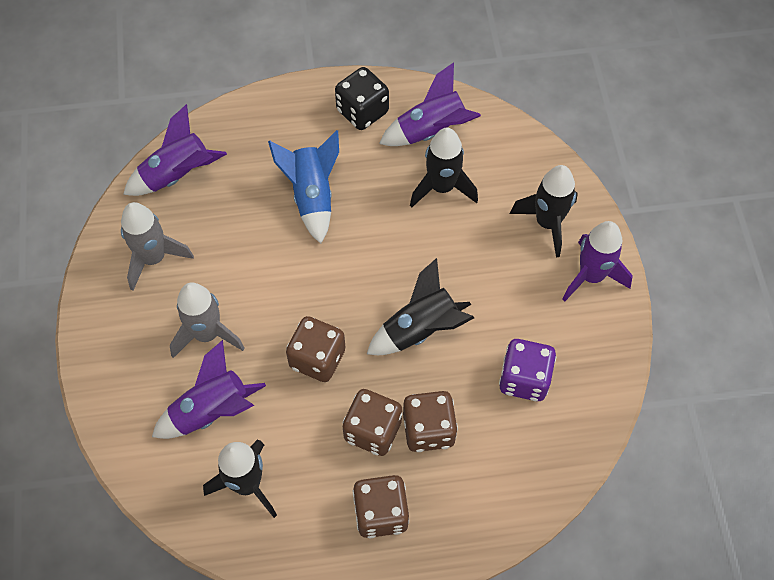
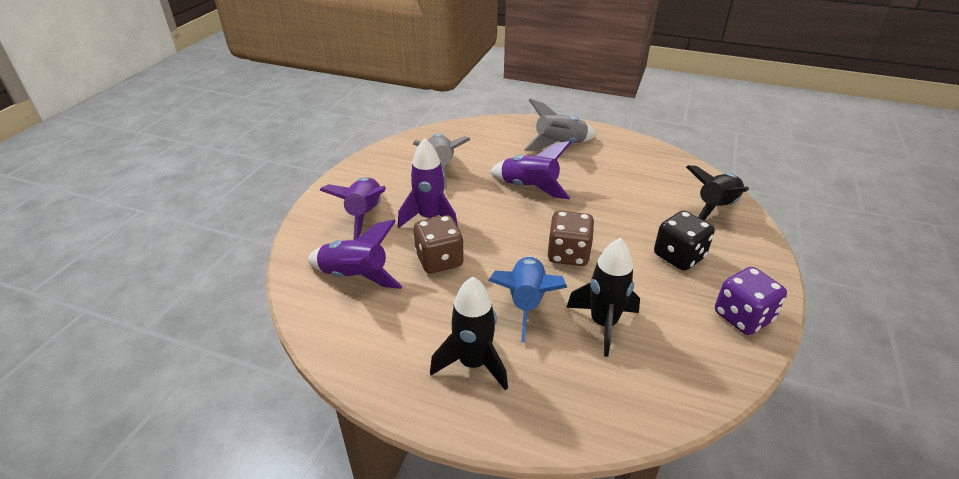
black rocket: [203,440,277,518] [367,258,474,355] [410,128,478,207] [510,165,578,258] = 4 -> [430,277,508,391] [566,238,640,357] [686,165,749,221] = 3
brown dice: [286,316,345,382] [343,389,402,456] [353,475,409,538] [403,391,458,452] = 4 -> [414,215,464,273] [548,211,595,266] = 2

